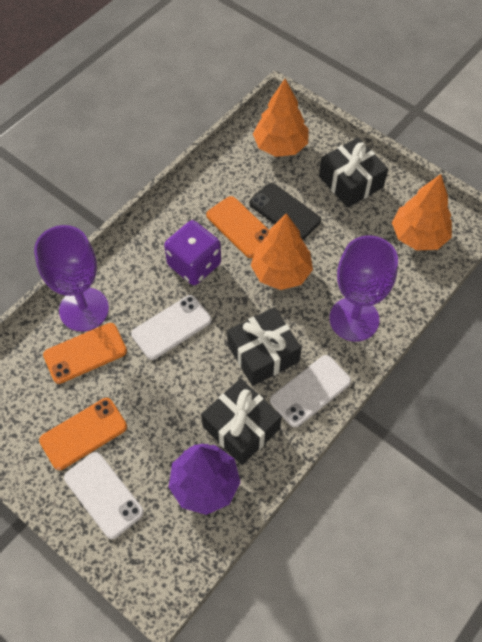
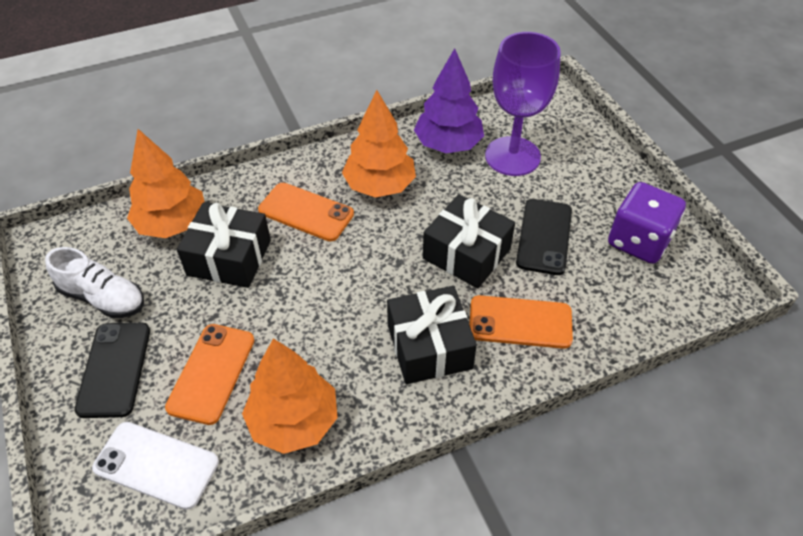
black phone: [249,183,321,240] = 1 -> [75,323,150,418] [516,199,572,275] = 2
purple goblet: [34,225,109,332] [330,235,398,342] = 2 -> [485,32,561,176] = 1
white phone: [64,452,144,539] [131,295,212,360] [270,355,351,427] = 3 -> [92,422,219,510] = 1
white shoe: none = 0 -> [45,247,144,318] = 1

